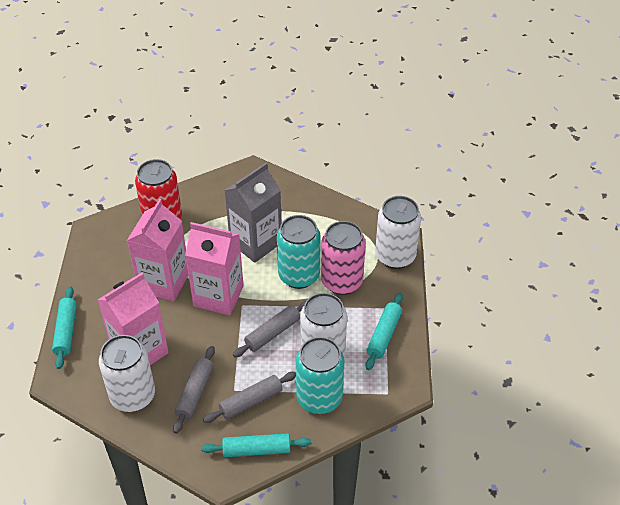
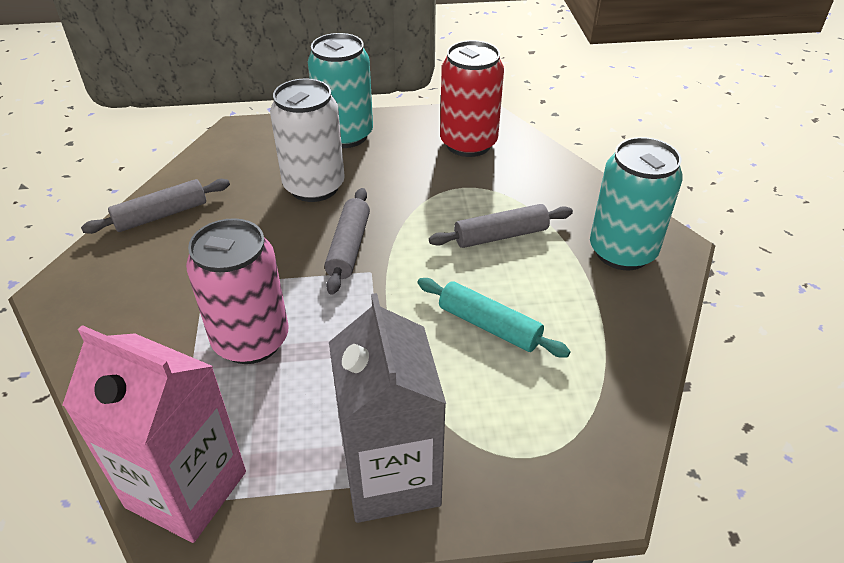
pink carton: [98,273,169,365] [127,199,188,302] [185,222,244,316] = 3 -> [62,325,246,543] = 1
turquoise rolling pin: [52,286,77,369] [201,433,311,457] [365,293,403,370] = 3 -> [417,278,570,358] = 1
white can: [99,335,155,412] [300,293,347,356] [375,196,421,269] = 3 -> [270,79,345,202] = 1

